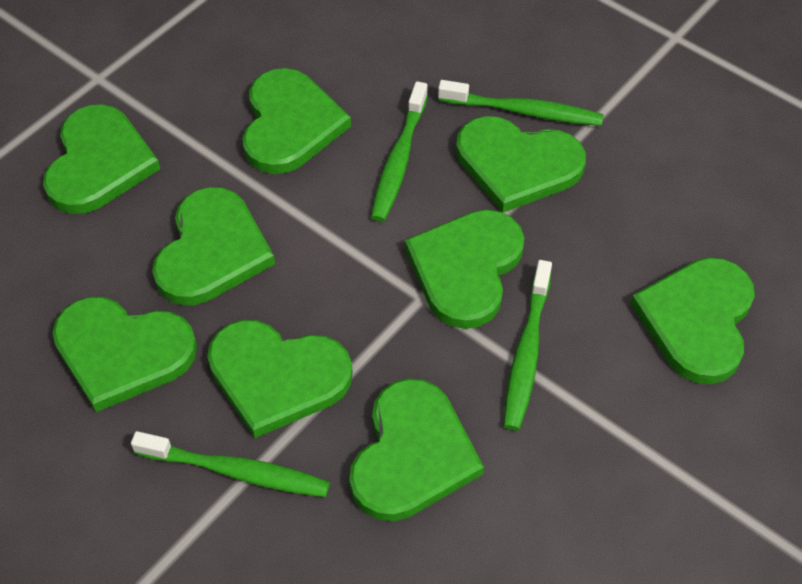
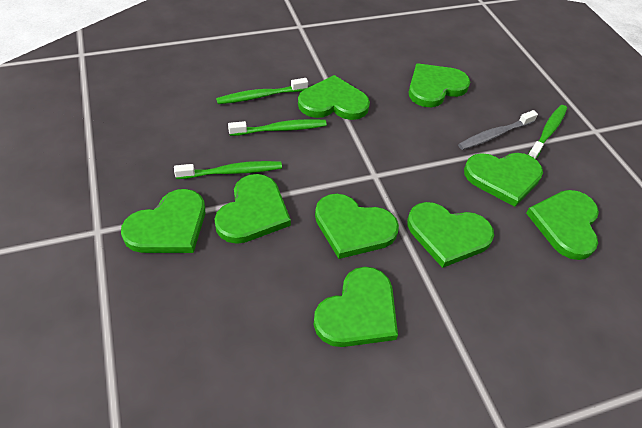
grey toothbrush: none = 0 -> [458,110,538,150] = 1

